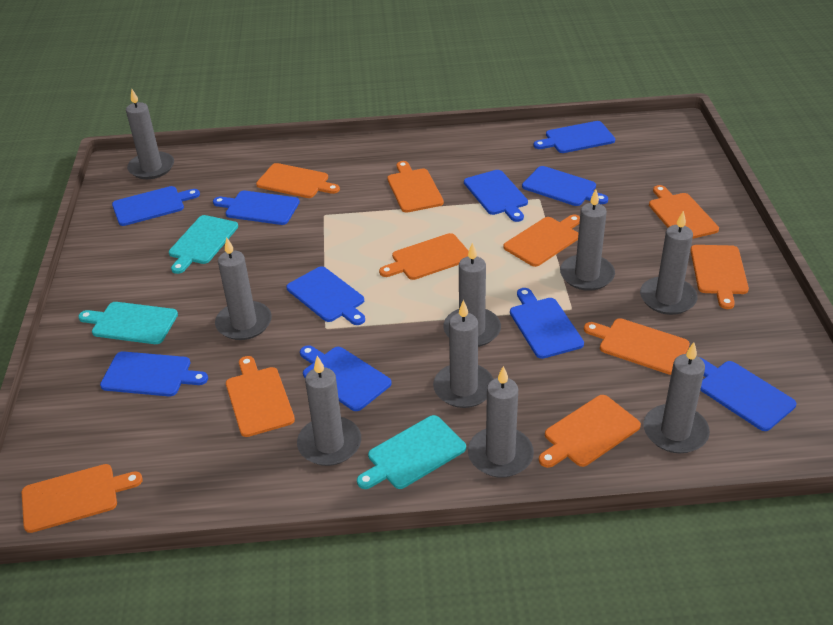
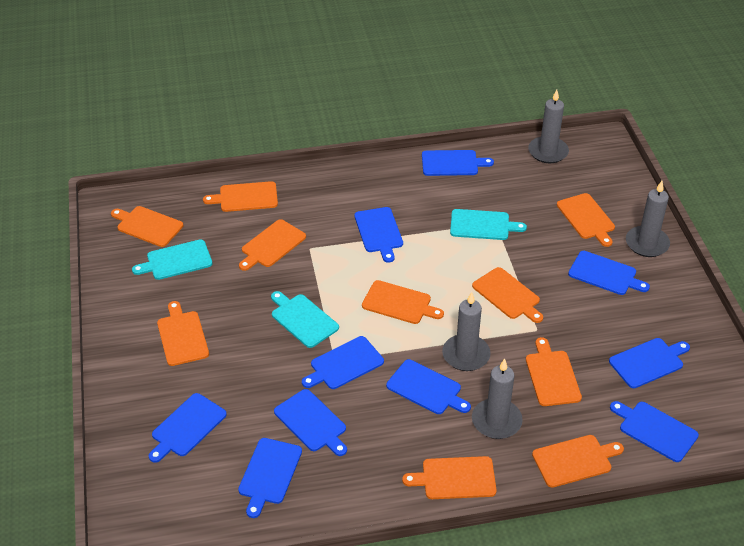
grey candle: [126,89,174,179] [215,237,272,340] [297,356,361,466] [433,300,493,408] [443,242,501,347] [468,366,534,478] [560,189,615,291] [640,211,698,315] [643,342,710,453] = 9 -> [442,292,491,371] [472,358,523,439] [528,90,569,163] [626,181,670,257] = 4

